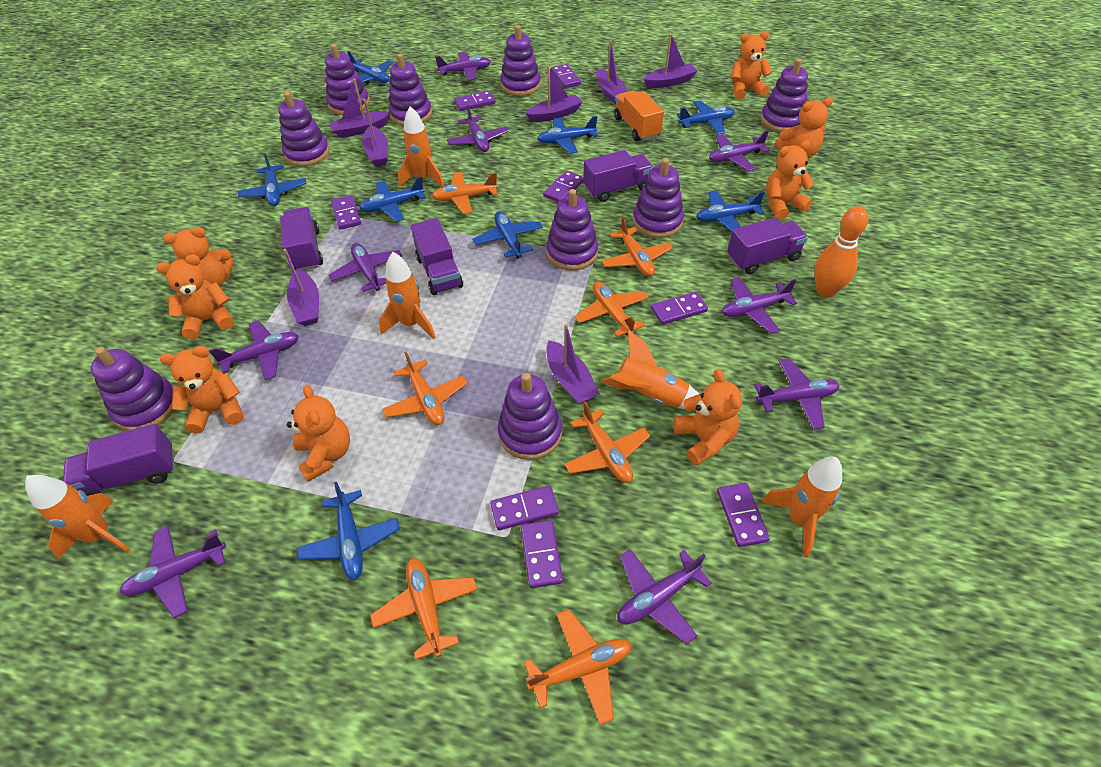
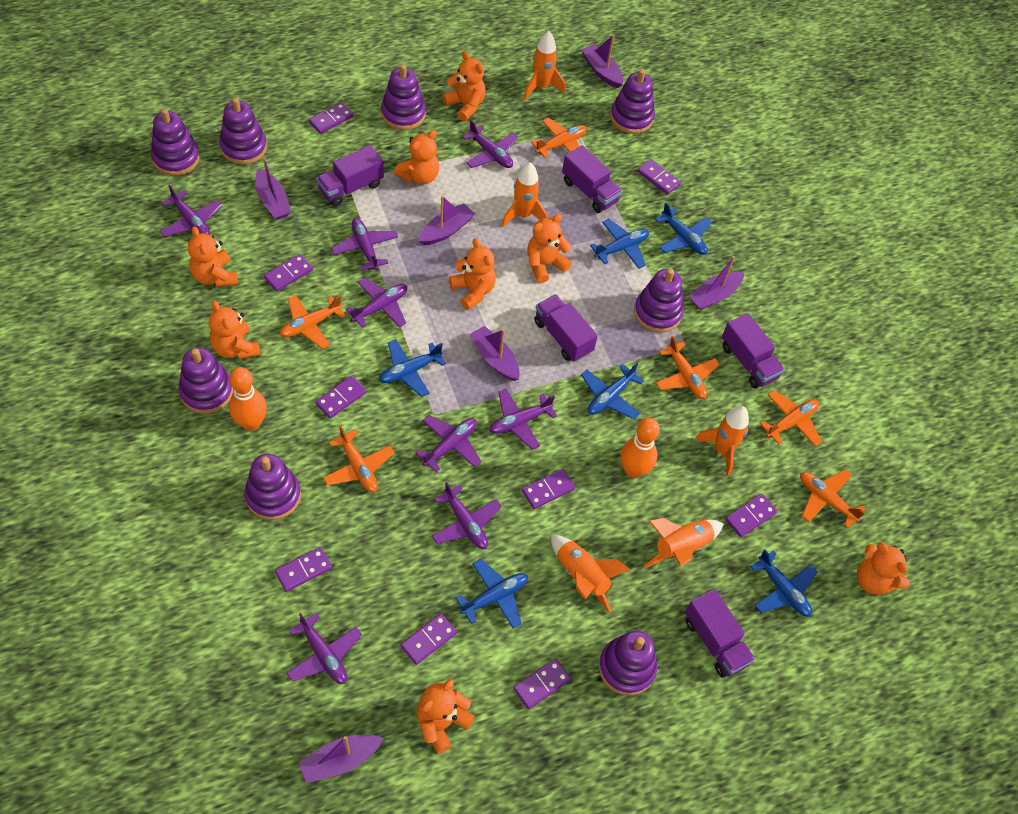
blue plane: [238,154,307,206] [297,482,400,580] [347,51,393,84] [359,177,426,222] [472,211,543,258] [538,116,598,154] [677,100,735,135] [696,190,765,232] = 8 -> [379,339,446,397] [455,559,528,629] [581,363,644,419] [590,219,649,269] [655,203,712,255] [751,549,818,617] = 6
orange bowling pin: [814,206,868,298] = 1 -> [229,367,267,431] [620,418,660,478] = 2
orange plane: [370,558,478,660] [382,352,468,425] [432,172,498,214] [524,609,632,725] [564,401,651,483] [575,282,649,337] [601,217,673,277] = 7 -> [280,295,346,349] [323,426,395,492] [531,118,587,159] [656,336,720,399] [760,390,822,446] [800,470,866,528] = 6
orange truck: [614,90,664,141] = 1 -> none = 0
purple boat: [283,249,319,326] [329,78,390,138] [362,99,388,167] [525,66,582,122] [546,324,600,404] [596,40,628,104] [644,34,697,88] = 7 -> [255,157,291,220] [299,735,383,783] [419,196,475,245] [469,326,520,381] [581,35,623,88] [689,256,744,310] = 6
purple domino: [331,195,361,230] [454,91,495,111] [490,486,559,530] [521,520,563,588] [543,171,584,202] [551,64,581,88] [651,292,708,325] [717,483,770,547] = 8 -> [264,254,313,291] [275,547,332,592] [309,102,353,134] [315,376,366,418] [401,613,457,665] [513,658,571,709] [522,469,575,509] [637,159,681,195] [725,494,777,537] = 9
purple plane: [120,526,226,618] [209,320,299,380] [328,243,402,292] [435,52,491,81] [447,105,509,152] [617,549,712,644] [709,131,770,172] [722,277,797,334] [754,358,840,430] = 9 -> [160,185,222,237] [286,613,362,684] [331,218,398,270] [346,278,407,328] [416,415,481,472] [432,482,502,549] [463,120,518,168] [489,389,557,450] = 8
purple stacking toy: [90,347,175,431] [278,92,330,167] [325,44,370,115] [389,54,432,126] [497,373,562,460] [500,25,541,96] [546,189,598,270] [633,158,684,238] [761,58,808,132] = 9 -> [151,108,200,176] [179,347,233,414] [219,98,267,165] [245,454,301,520] [381,64,426,130] [599,631,657,696] [610,69,655,134] [634,269,684,333] = 8

